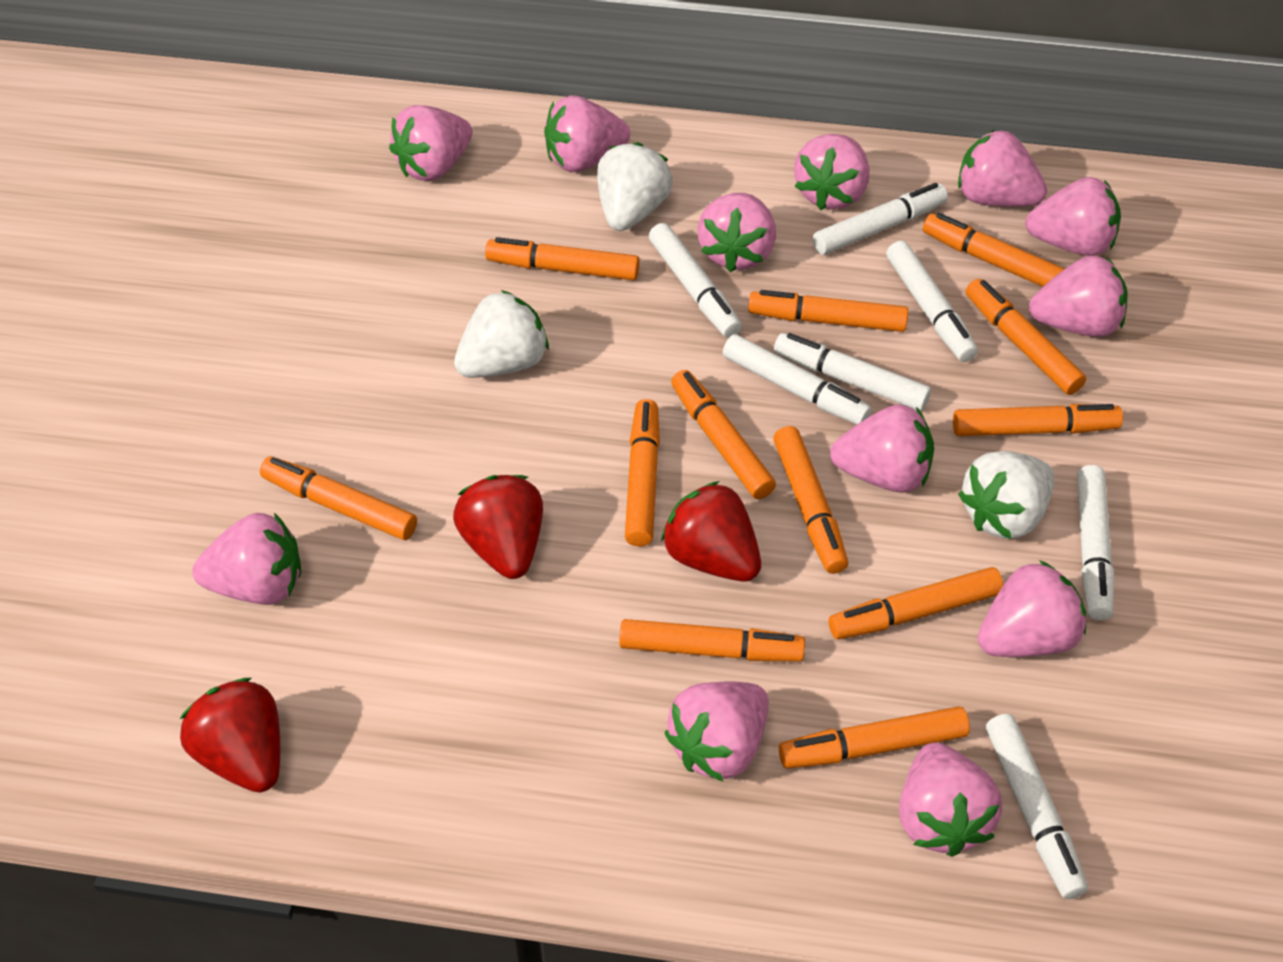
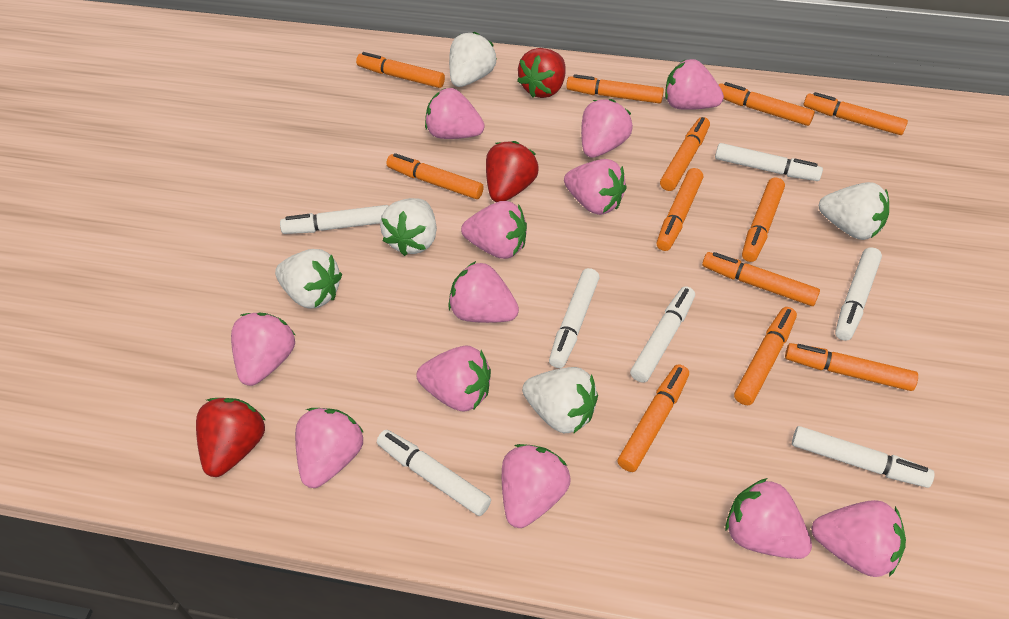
white strawberry: [454,290,549,378] [597,142,673,231] [958,451,1054,539] = 3 -> [275,249,342,308] [380,198,437,256] [449,32,497,87] [522,367,598,434] [819,182,889,240] = 5

